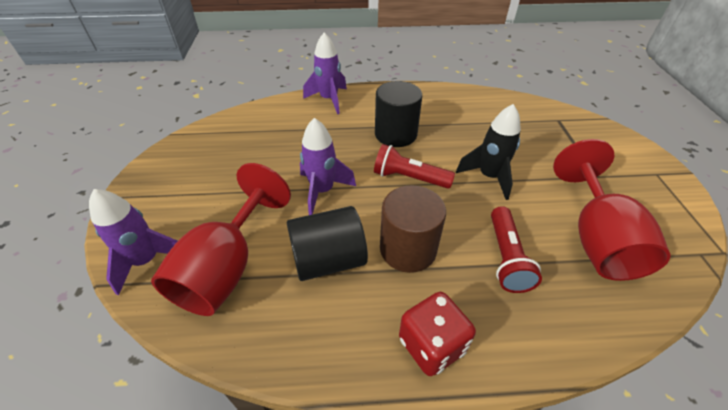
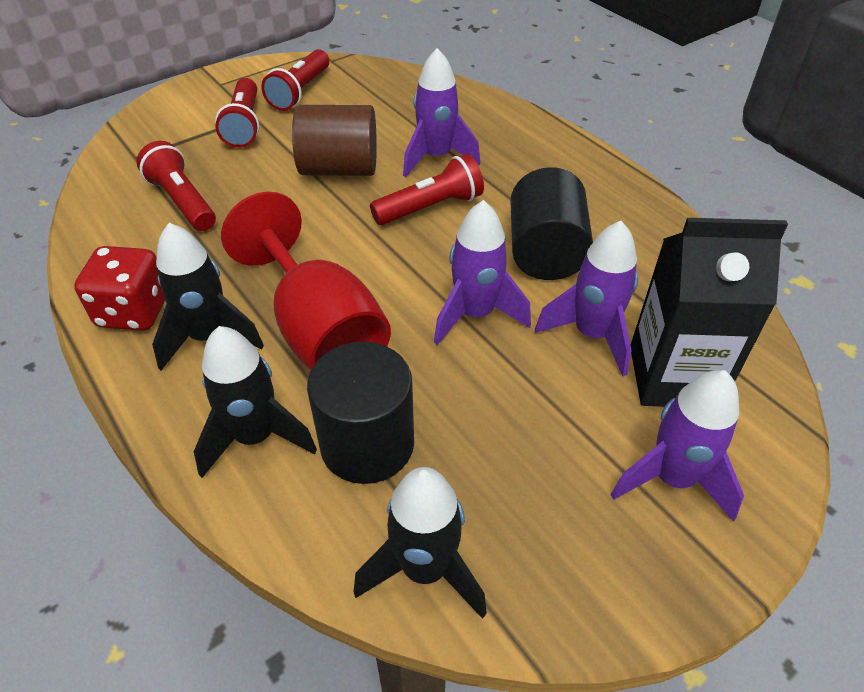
black carton: none = 0 -> [631,218,788,407] = 1
black rocket: [456,104,521,200] = 1 -> [152,223,264,370] [194,326,317,478] [354,467,487,619] = 3
purple rocket: [89,189,178,295] [300,118,356,215] [303,33,347,114] = 3 -> [403,48,480,177] [434,200,531,345] [535,221,638,376] [610,370,744,522] = 4
red flashlight: [374,144,455,188] [491,206,542,293] = 2 -> [137,141,216,231] [215,78,259,148] [261,49,329,111] [370,154,484,225] = 4
red goblet: [151,163,291,316] [553,139,671,281] = 2 -> [221,192,391,371] = 1

